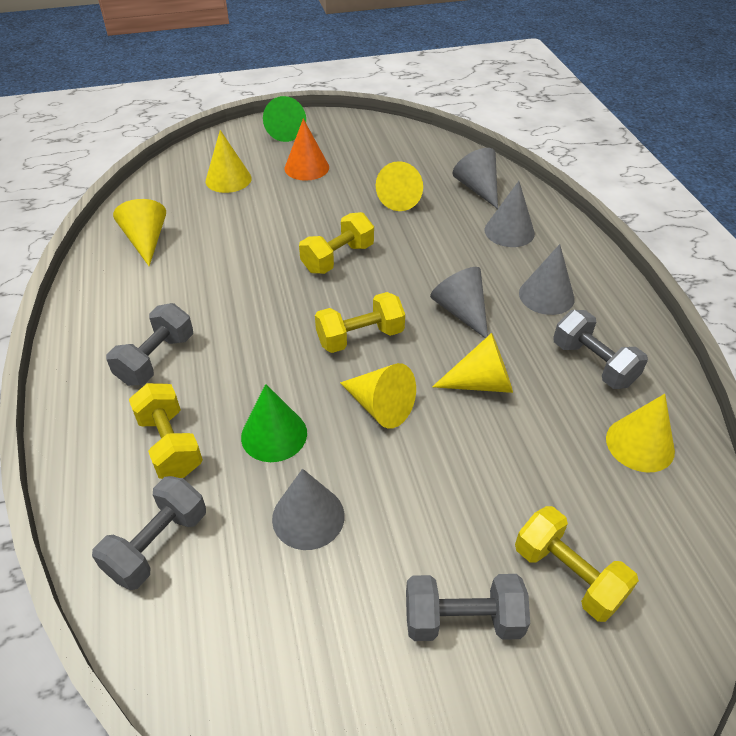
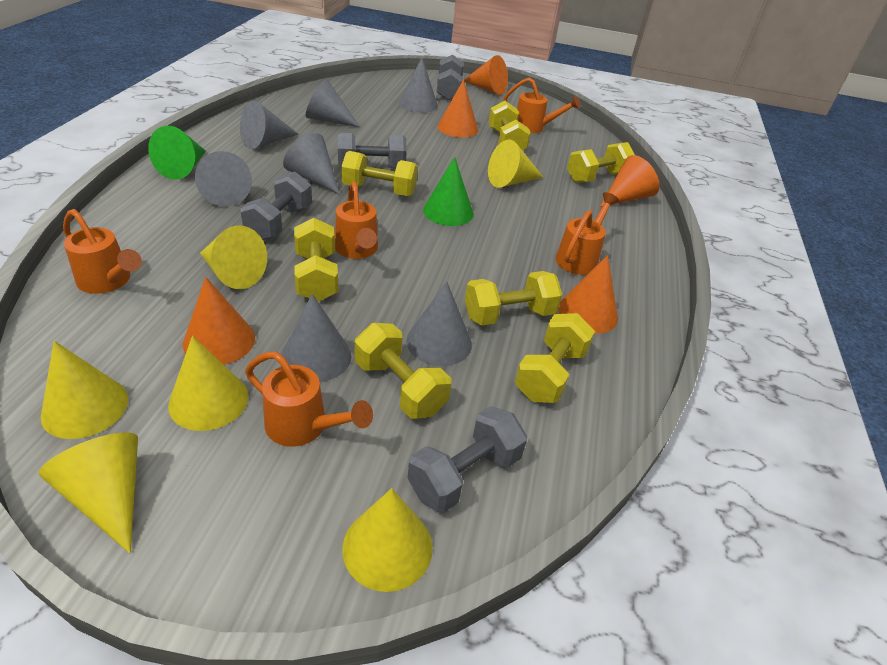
grey cone: [272,469,345,550] [430,267,488,338] [452,148,498,209] [485,181,535,247] [519,244,575,315] = 5 -> [195,151,252,207] [240,100,298,149] [282,294,351,382] [283,133,340,195] [306,79,360,127] [399,57,438,113] [406,282,472,366] = 7
orange cone: [284,119,329,181] = 1 -> [183,277,255,365] [438,79,478,138] [464,55,508,95] [558,255,618,334] [600,155,660,207] = 5
orange watering can: none = 0 -> [63,209,142,294] [245,352,373,447] [335,182,378,259] [504,78,581,133] [555,192,619,275] = 5
yellow dumbbell: [129,383,203,479] [299,212,374,274] [315,292,405,353] [515,506,639,622] = 4 -> [294,218,339,302] [341,151,418,196] [355,323,451,419] [465,271,562,326] [489,101,531,150] [515,313,595,403] [567,142,635,183] = 7

